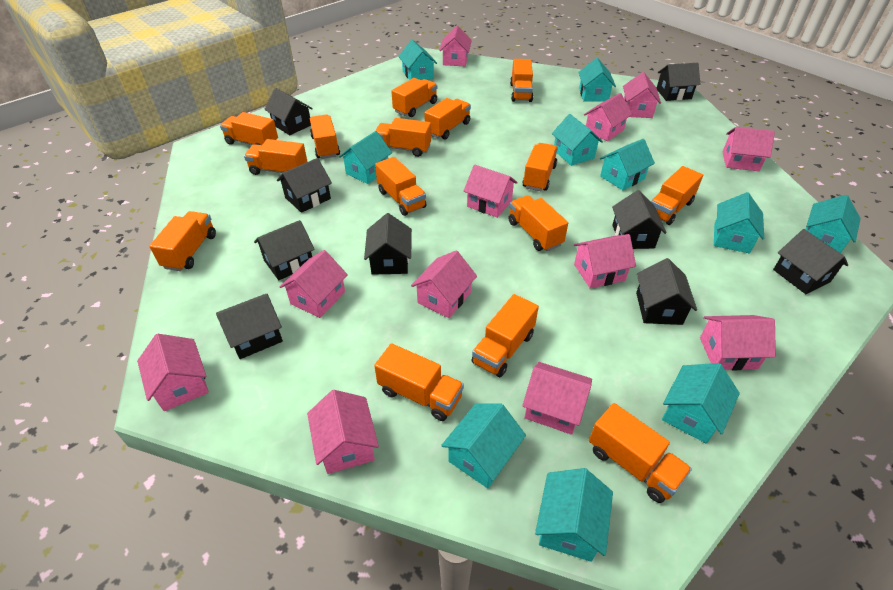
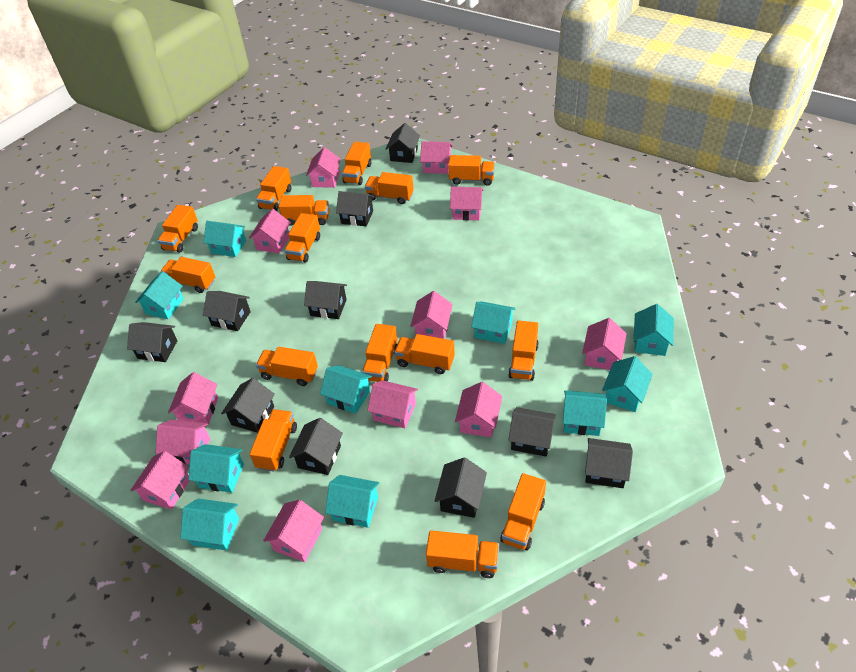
black house: [216,294,283,359] [254,220,315,280] [264,88,313,135] [277,158,332,213] [364,213,412,275] [612,190,667,249] [636,258,697,325] [657,63,701,101] [773,229,848,294] = 9 -> [127,322,177,362] [203,291,251,331] [221,378,275,433] [289,418,343,475] [304,281,347,319] [336,191,374,226] [386,123,420,163] [435,457,487,518] [508,407,556,456] [585,438,633,488] = 10

